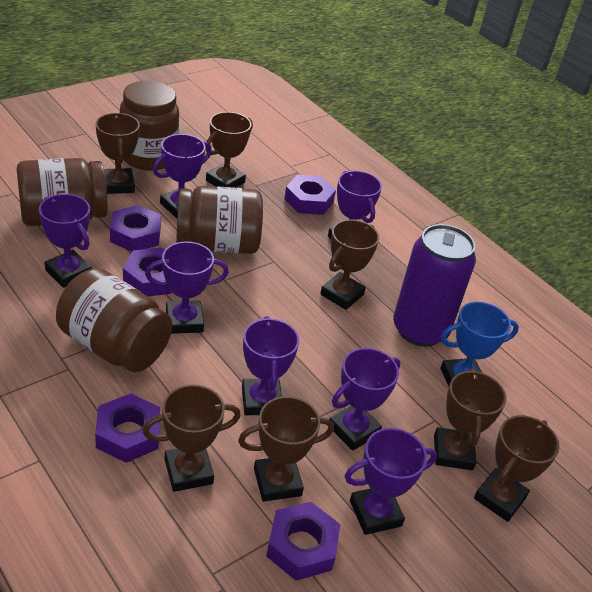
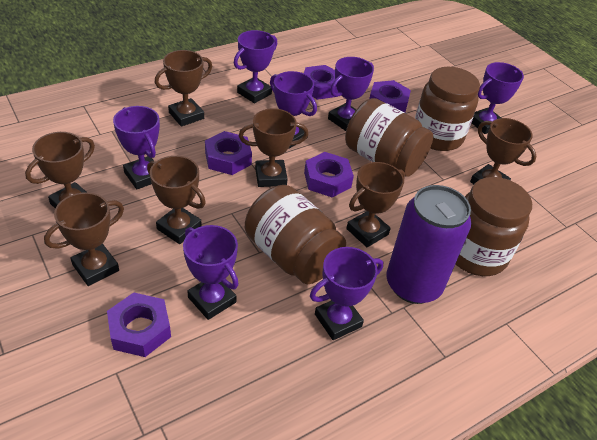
blue trophy: [440,302,519,386] = 1 -> none = 0

